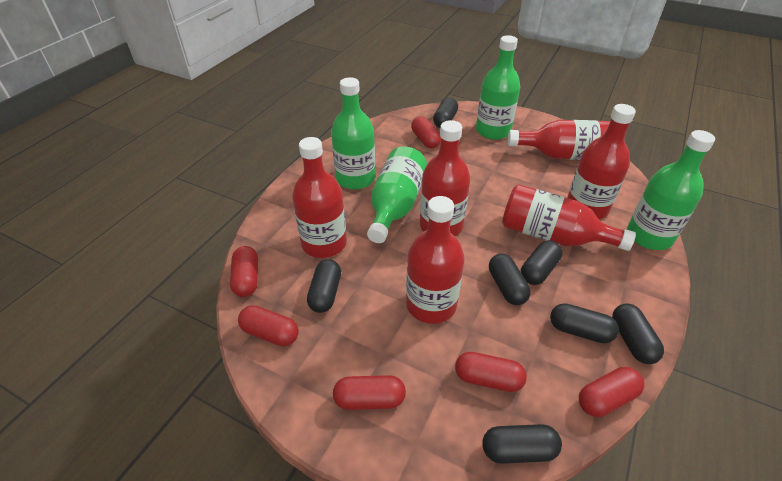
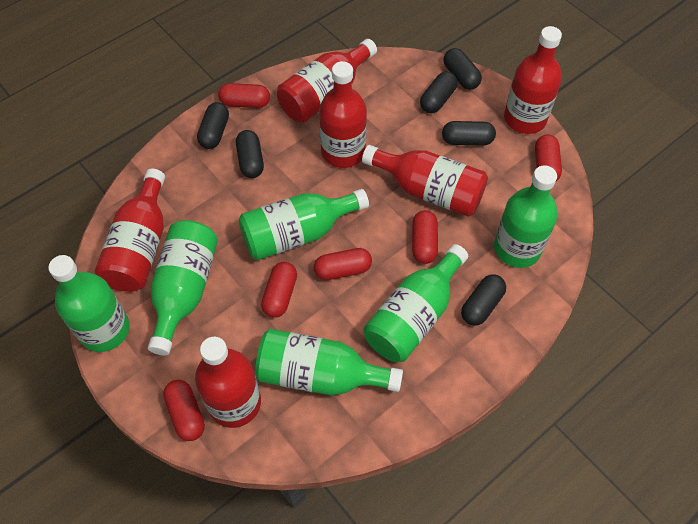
black capsule: [307,259,341,313] [433,98,458,128] [482,424,562,464] [489,254,531,305] [521,240,562,285] [550,303,619,343] [612,303,664,364] = 7 -> [197,102,229,149] [236,130,264,178] [420,71,457,113] [442,121,496,146] [444,48,482,90] [461,274,506,326] = 6
green bottle: [331,77,375,190] [367,146,427,243] [476,35,520,140] [627,130,715,250] = 4 -> [48,255,129,352] [148,220,218,355] [239,189,369,260] [255,329,403,395] [364,244,468,362] [494,165,558,268] = 6

